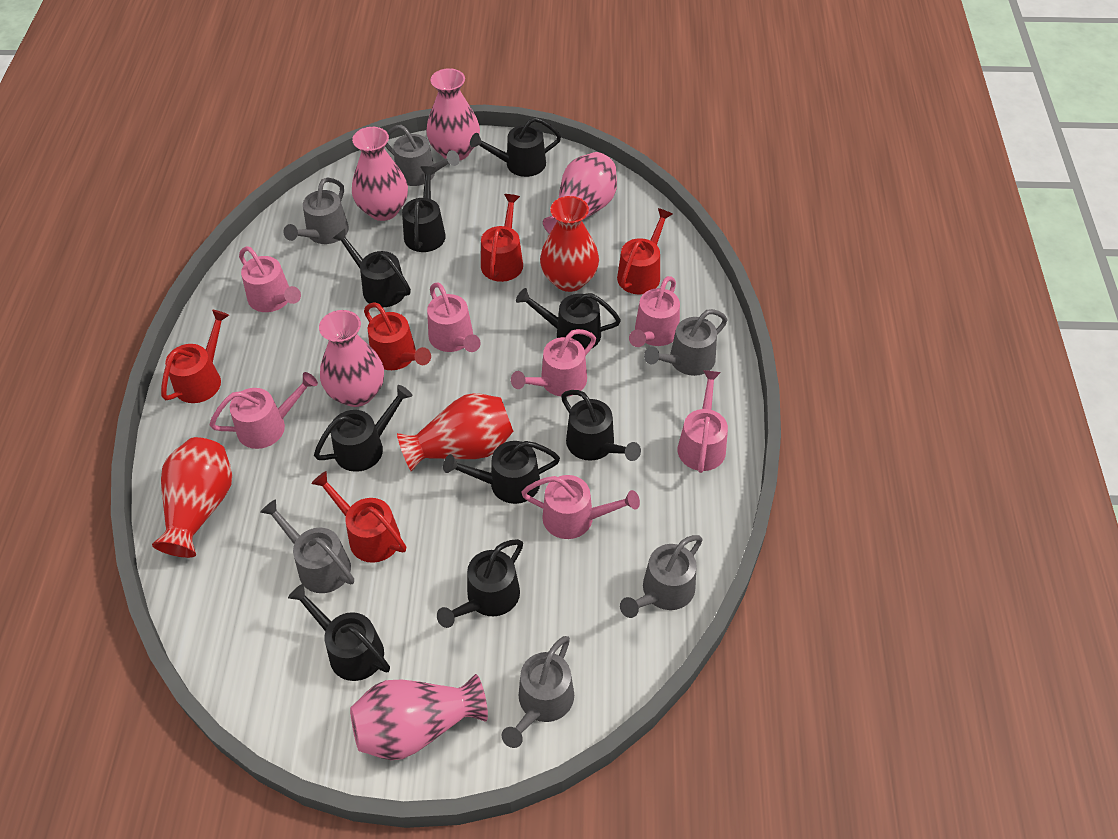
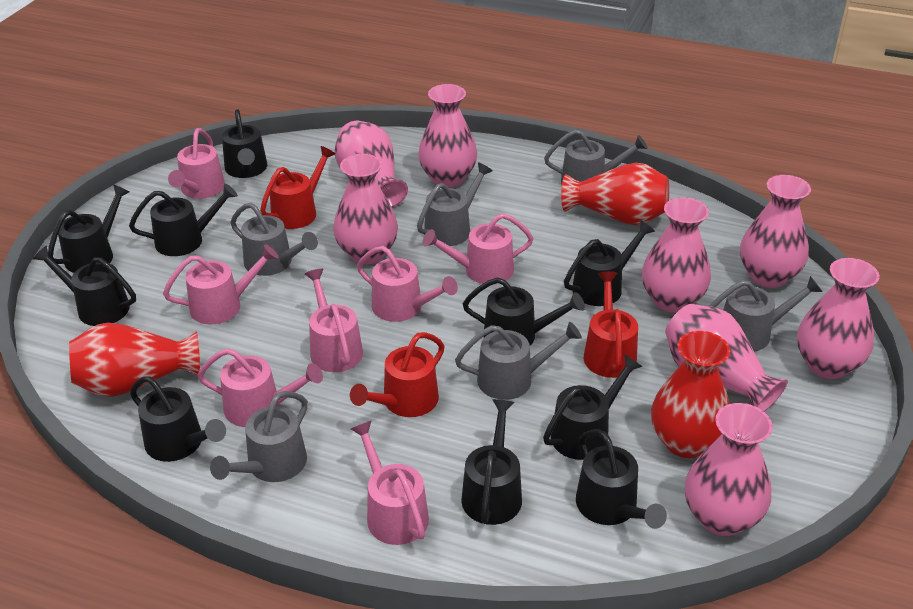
black watering can: [288,583,390,681] [314,385,412,472] [333,229,411,308] [402,166,446,252] [437,539,523,628] [443,441,560,504] [470,117,561,177] [516,288,621,350] [561,390,641,461] = 9 -> [33,246,136,326] [48,184,130,273] [129,184,238,256] [130,377,226,462] [222,109,267,178] [461,399,522,525] [463,277,585,346] [543,355,643,460] [564,220,655,306] [576,430,667,529] = 10
pink vase: [319,310,384,407] [350,674,488,760] [352,127,408,221] [426,68,480,161] [543,152,617,234] = 5 -> [333,154,398,264] [335,121,408,207] [418,84,477,187] [642,197,711,313] [665,304,788,412] [685,403,773,536] [740,175,811,288] [797,258,880,379] = 8
red watering can: [161,310,229,403] [311,471,406,563] [364,302,431,370] [481,194,523,282] [617,208,672,294] = 5 -> [260,146,335,229] [350,332,445,417] [584,271,638,378] = 3

